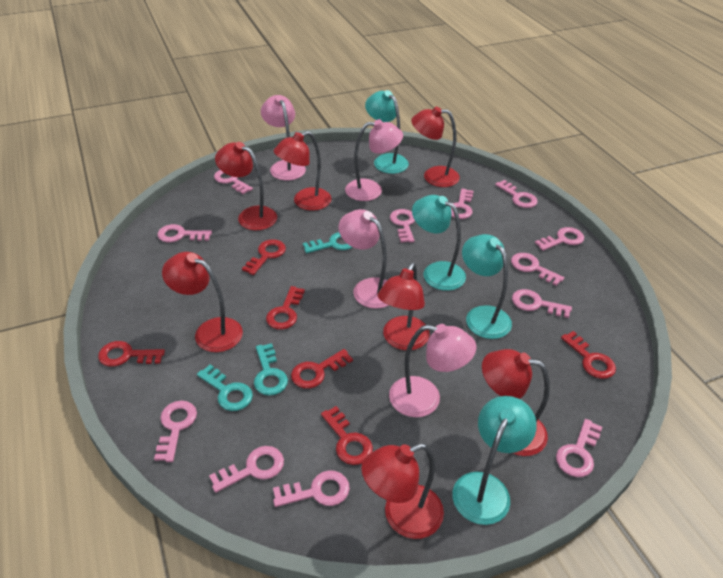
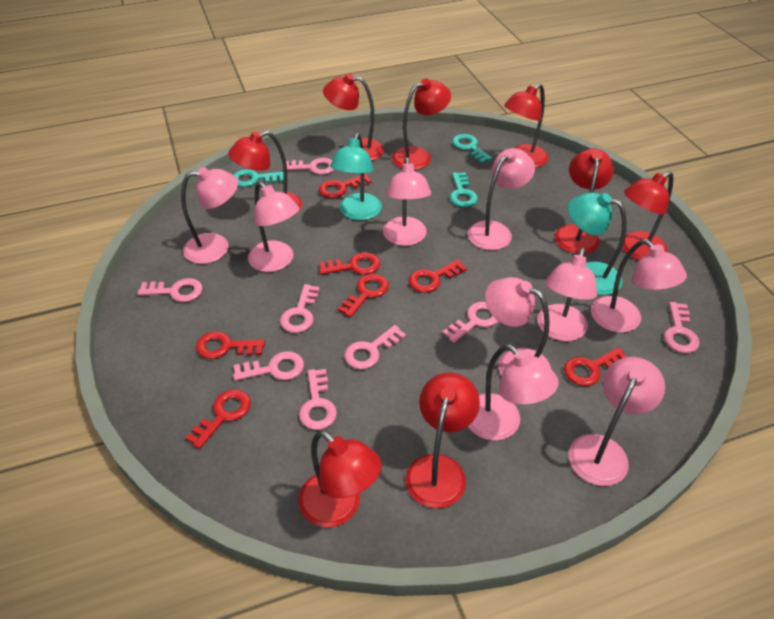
pink key: [154,401,197,462] [158,224,212,242] [209,446,284,493] [214,170,253,194] [273,470,350,507] [390,209,415,243] [451,188,473,219] [495,180,538,208] [511,253,564,286] [512,289,572,318] [535,227,584,251] [556,419,602,477] = 12 -> [138,278,203,302] [233,351,304,381] [280,284,320,333] [286,158,334,175] [299,369,337,430] [344,325,406,370] [442,302,498,343] [664,302,700,353] = 8
pink lamp: [261,95,306,180] [338,209,389,309] [345,119,403,201] [389,324,476,417] = 4 -> [181,167,238,264] [248,181,299,272] [383,157,431,246] [468,148,535,250] [468,344,559,441] [485,277,551,376] [537,248,597,341] [569,357,665,486] [591,239,687,333] = 9
red key: [98,341,165,367] [242,239,286,275] [266,286,305,330] [291,349,353,389] [321,406,373,465] [561,331,616,379] = 6 -> [185,390,251,449] [196,331,265,359] [319,174,372,198] [319,252,380,275] [338,274,389,318] [409,259,467,293] [564,347,627,386] = 7
red lamp: [162,252,243,352] [215,142,277,230] [274,131,332,211] [361,443,444,539] [378,263,430,350] [411,107,460,187] [482,349,550,456] = 7 -> [228,131,302,214] [298,430,381,528] [323,74,384,161] [392,79,451,170] [406,372,480,508] [504,84,548,168] [555,148,614,254] [622,171,674,260] = 8
turquoise lamp: [365,90,409,174] [412,195,466,291] [452,396,537,525] [462,234,512,339] = 4 -> [330,133,382,220] [568,193,627,295] = 2

